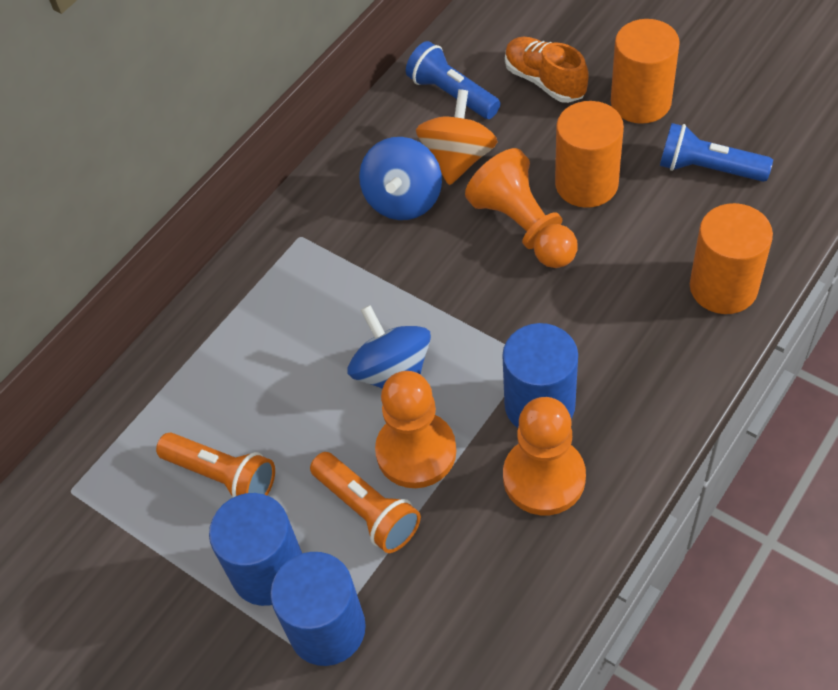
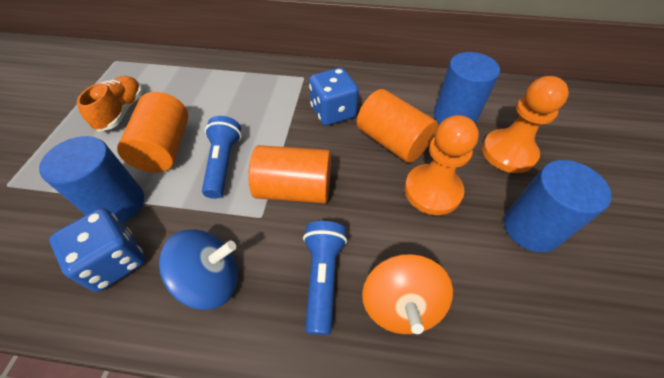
blue dice: none = 0 -> [49,208,145,292] [309,68,359,126] = 2
blue spinning top: [347,305,431,389] [359,137,442,220] = 2 -> [159,229,238,310] = 1
orange flashlight: [156,433,275,497] [310,452,421,553] = 2 -> none = 0
orange pawn: [375,371,456,488] [465,148,578,268] [503,397,586,515] = 3 -> [404,115,479,215] [482,76,569,173] = 2

